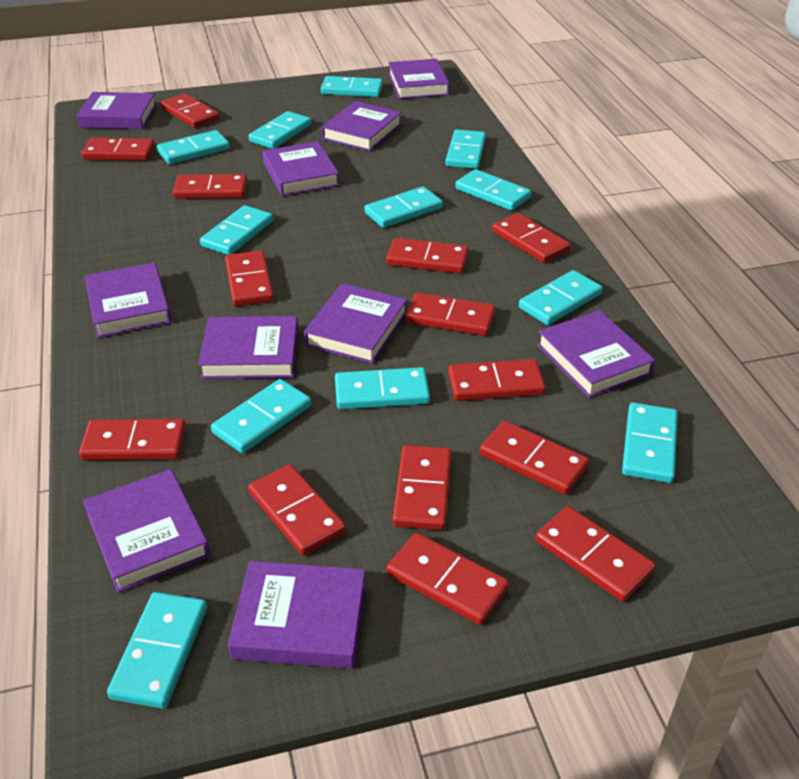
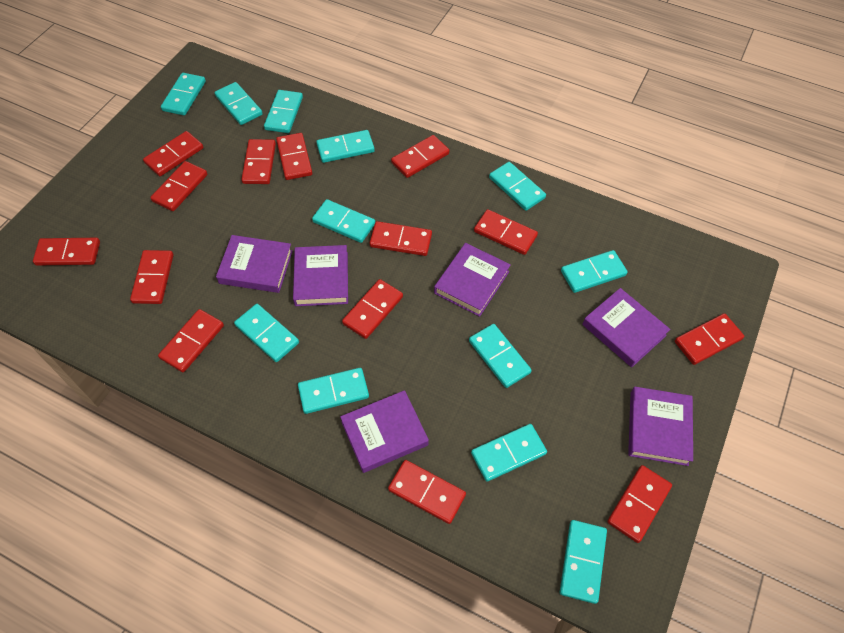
purple book: [77,92,156,129] [83,469,210,593] [85,263,171,338] [198,316,298,379] [228,561,366,669] [263,141,339,196] [304,283,407,364] [321,101,402,151] [388,59,450,99] [537,310,655,398] = 10 -> [216,235,293,293] [293,245,348,306] [340,390,429,473] [434,243,511,317] [582,288,670,367] [628,387,693,466] = 6

